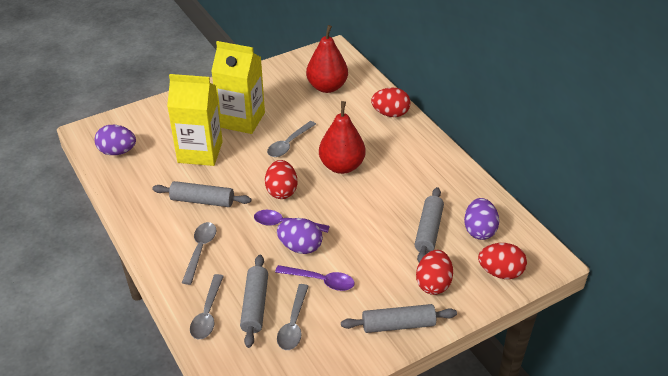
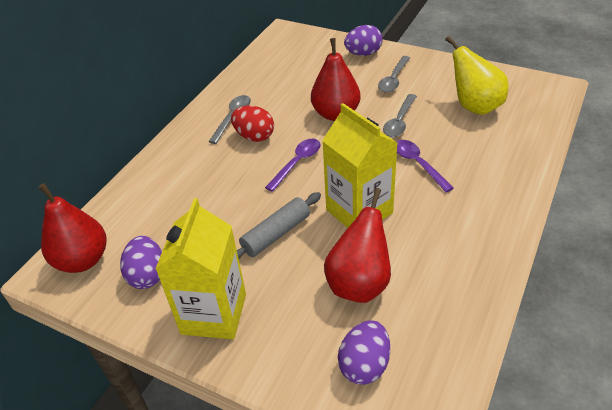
grey rolling pin: [152,181,251,207] [240,255,268,348] [341,304,457,333] [415,187,444,262] = 4 -> [237,192,321,259] = 1
grey spoon: [182,222,216,285] [190,274,224,339] [267,121,316,157] [277,284,309,350] = 4 -> [209,95,251,144] [378,56,410,93] [383,94,417,137] = 3
red egg: [265,160,297,199] [371,88,411,117] [416,250,453,295] [478,243,527,279] = 4 -> [231,105,274,142] = 1
red pear: [306,25,348,93] [319,101,366,174] = 2 -> [38,183,106,273] [311,38,361,121] [324,188,391,303] = 3
yellow pear: none = 0 -> [445,36,508,115] = 1

